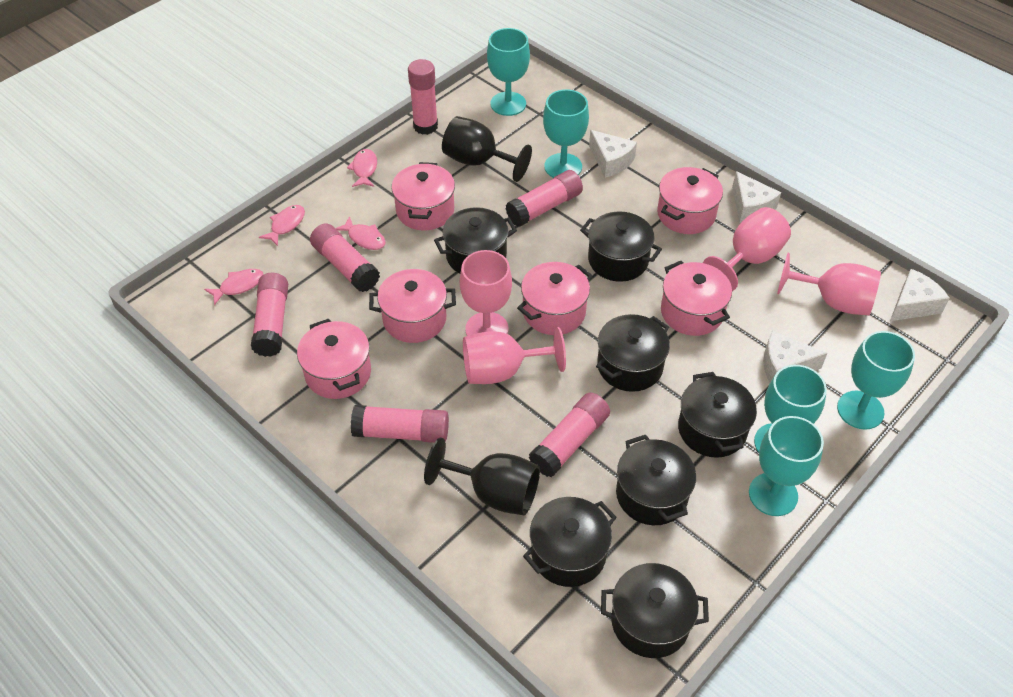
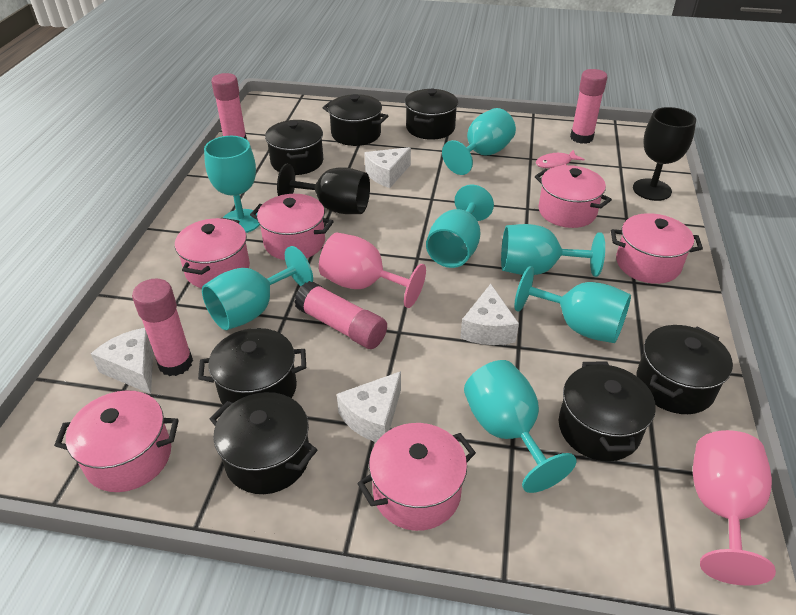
pink fish: [204,269,264,306] [259,205,305,246] [335,216,385,250] [347,149,377,187] = 4 -> [536,150,585,168] = 1
pink glue stick: [251,273,288,357] [310,223,380,292] [351,405,449,443] [408,59,438,135] [505,170,583,227] [529,393,610,477] = 6 -> [132,279,193,376] [211,73,247,140] [294,281,387,349] [570,69,607,144] = 4
pink goblet: [460,250,512,336] [463,327,566,384] [703,207,791,291] [777,253,881,316] = 4 -> [319,232,426,308] [693,430,776,586] = 2
turquoise goblet: [487,28,530,116] [543,89,589,178] [749,416,824,516] [754,365,827,453] [837,331,915,430] = 5 -> [202,246,313,330] [204,136,260,233] [426,185,494,268] [442,108,516,175] [464,360,577,493] [501,224,605,277] [514,266,631,343] = 7

